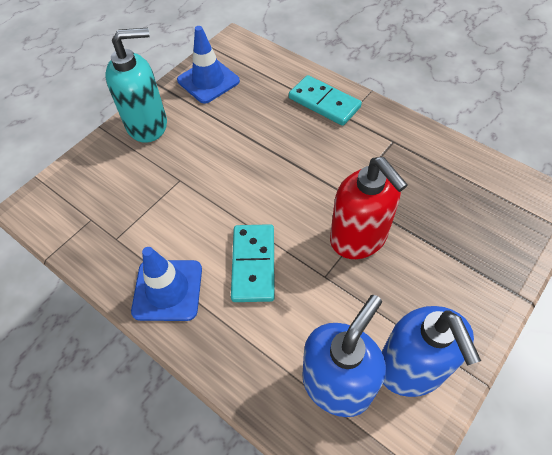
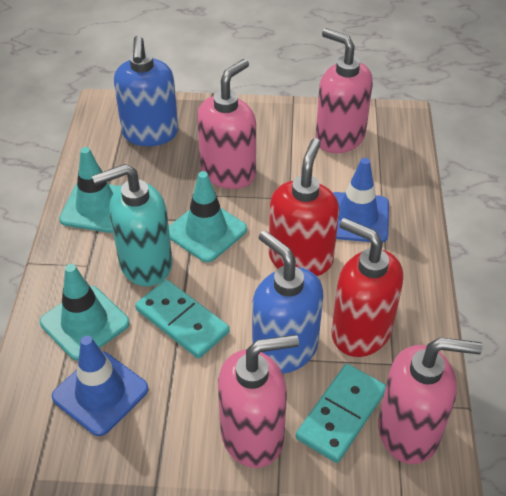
pink soap dispenser: none = 0 -> [197,59,256,189] [218,334,299,468] [315,28,373,153] [378,337,482,464] = 4
red soap dispenser: [330,157,408,259] = 1 -> [269,138,339,276] [331,218,403,357] = 2
turquoise traffic cone: none = 0 -> [40,264,129,361] [59,147,119,233] [169,171,247,262] = 3

